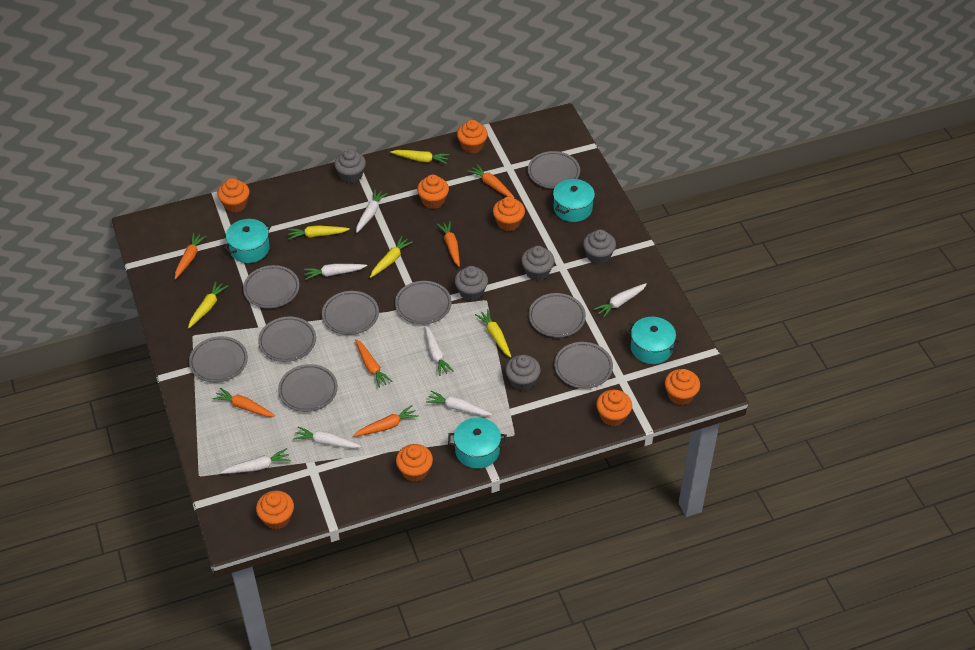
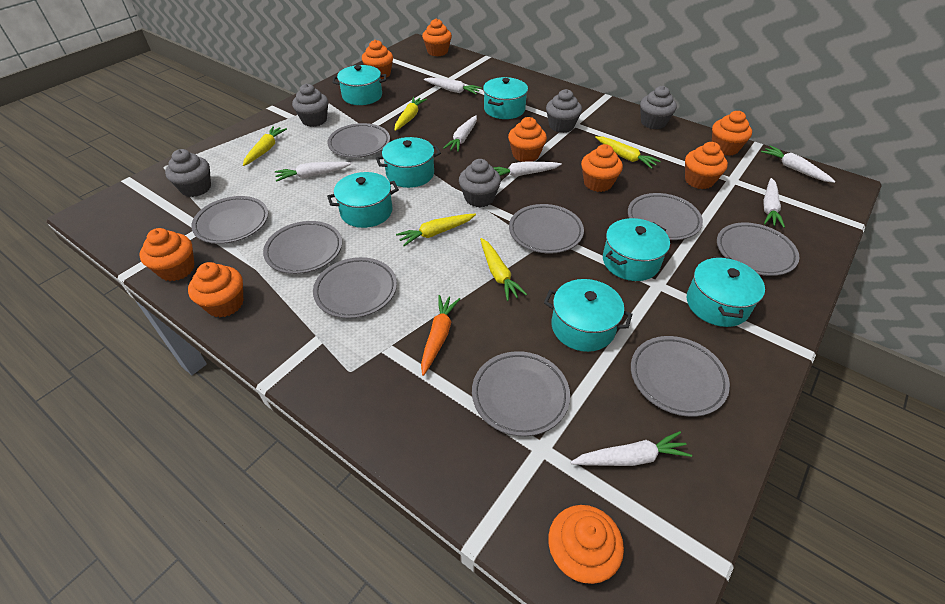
orange carrot: [175,233,206,279] [213,387,275,417] [353,405,419,437] [355,339,393,388] [437,221,460,267] [467,164,515,198] = 6 -> [421,295,460,376] = 1
orange cupcake: [217,178,249,213] [256,491,294,529] [396,444,433,482] [417,175,449,209] [457,120,488,153] [493,197,525,231] [596,390,632,426] [665,369,700,405] = 8 -> [139,228,194,281] [188,262,243,317] [362,40,393,79] [422,19,452,56] [508,117,547,162] [548,505,624,584] [581,144,623,192] [685,142,728,189] [712,111,752,156] = 9
turquoise pot: [224,219,271,263] [448,418,507,469] [553,179,595,222] [625,317,681,364] = 4 -> [327,172,399,228] [332,65,386,105] [376,137,441,188] [483,77,528,119] [544,279,632,352] [603,218,670,281] [687,256,765,327] = 7

